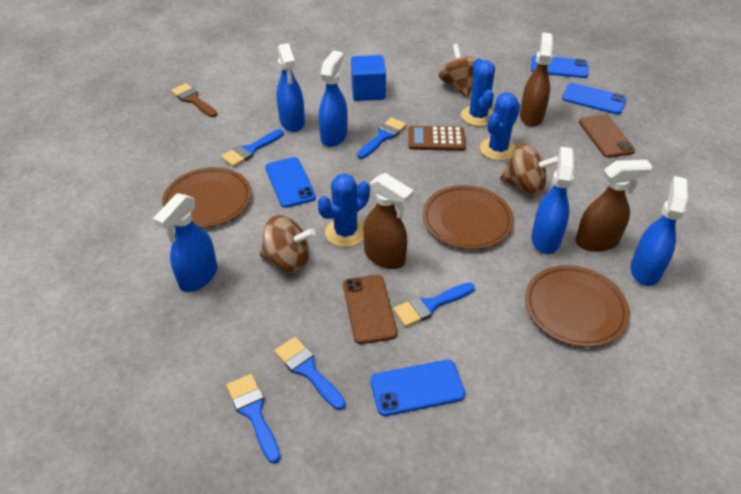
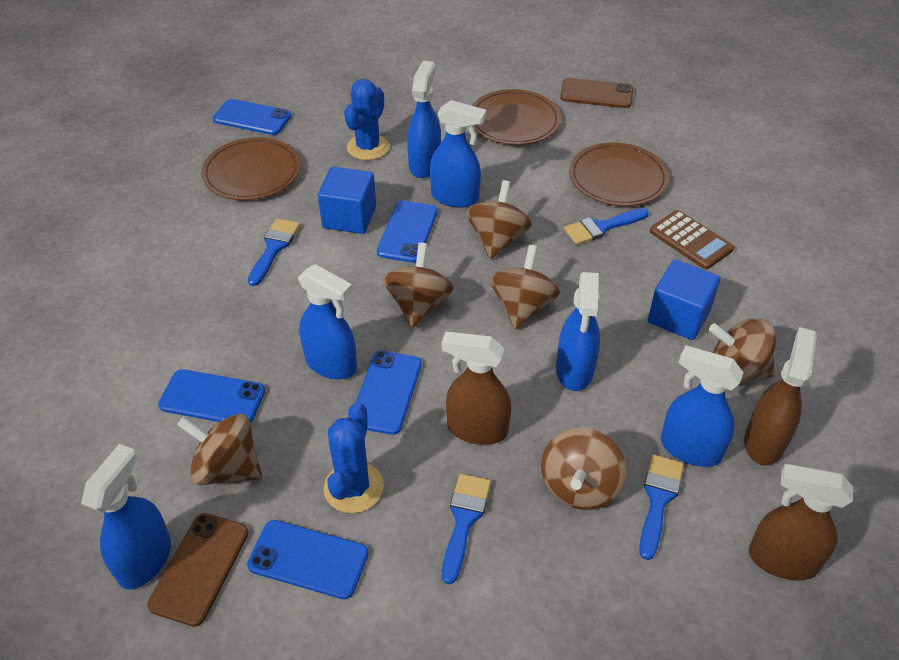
blue brush: [221,129,284,167] [226,374,281,464] [274,337,346,410] [357,117,406,159] [393,282,475,327] = 5 -> [248,219,300,286] [442,474,491,584] [564,208,649,245] [639,455,684,560] = 4
blue cactus: [318,173,370,247] [461,58,495,126] [480,92,520,161] = 3 -> [323,403,384,513] [344,79,390,160] = 2
blue cube: [351,55,386,101] = 1 -> [318,167,376,234] [648,260,720,340] = 2
blue phone: [265,157,316,208] [370,360,465,416] [531,55,589,78] [562,83,626,115] = 4 -> [158,369,265,424] [212,99,291,135] [247,520,369,599] [356,351,422,435] [377,200,438,263] = 5
blue spray bottle: [153,193,217,292] [277,43,305,132] [319,51,348,147] [531,147,574,254] [631,176,688,286] = 5 -> [81,444,171,590] [298,264,357,380] [407,61,441,178] [430,100,486,208] [556,272,600,391] [661,345,744,467] = 6
brown brush: [171,83,217,117] = 1 -> none = 0
brown spinning top: [260,215,316,273] [438,44,478,97] [500,143,558,195] = 3 -> [177,414,262,485] [382,243,454,328] [466,180,532,259] [490,245,560,330] [541,428,627,510] [709,318,776,383] = 6

